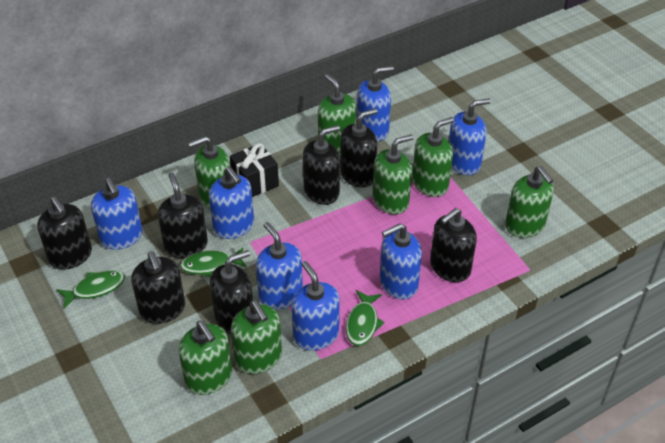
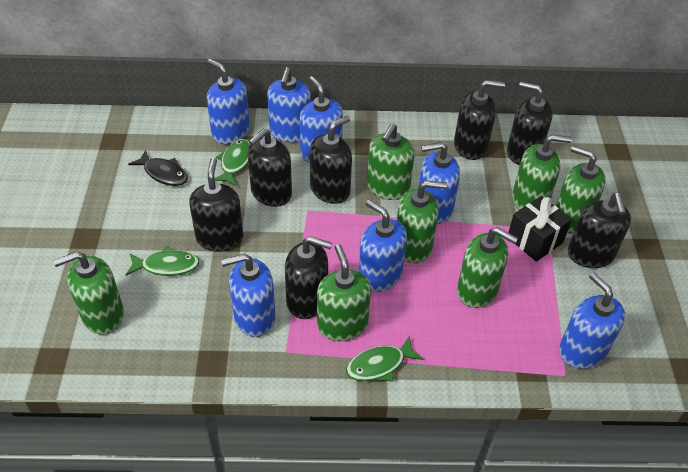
black fish: none = 0 -> [128,150,188,186] = 1

